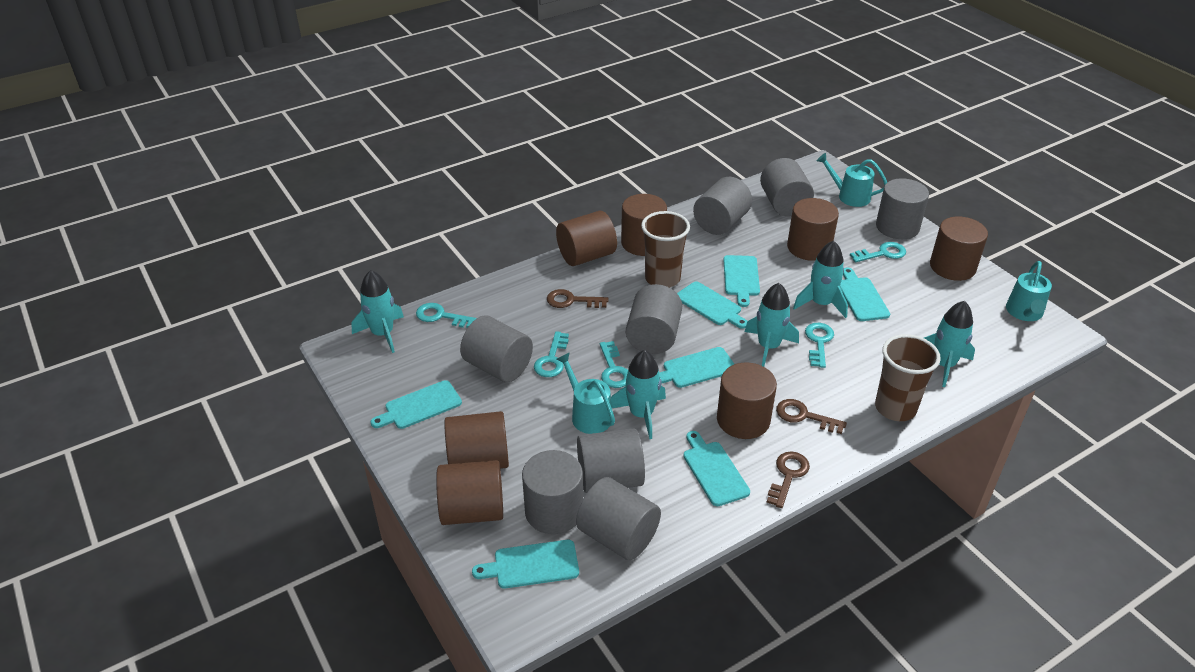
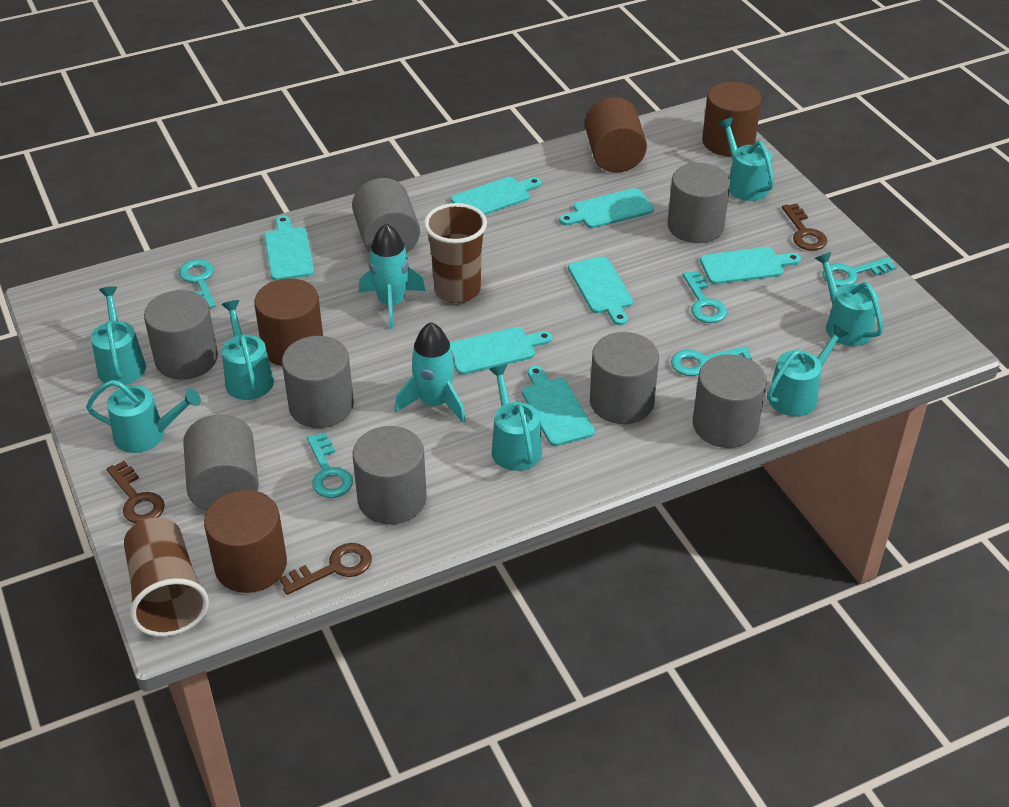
brown cylinder: [436,460,503,525] [444,411,509,469] [556,211,617,266] [621,194,667,256] [717,362,777,439] [787,198,839,261] [930,216,988,281] = 7 -> [204,490,287,593] [254,278,323,366] [585,97,647,173] [702,82,762,157] = 4
turquoise rocket: [351,270,404,353] [611,350,666,439] [744,283,799,367] [793,241,848,318] [924,301,975,387] = 5 -> [359,224,425,329] [395,322,466,423] = 2
turquoise watering can: [557,352,615,434] [817,153,887,207] [1006,261,1052,321] = 3 -> [86,380,201,453] [91,286,146,386] [221,300,274,400] [489,365,542,471] [718,118,774,201] [767,324,849,417] [815,252,883,346] = 7

